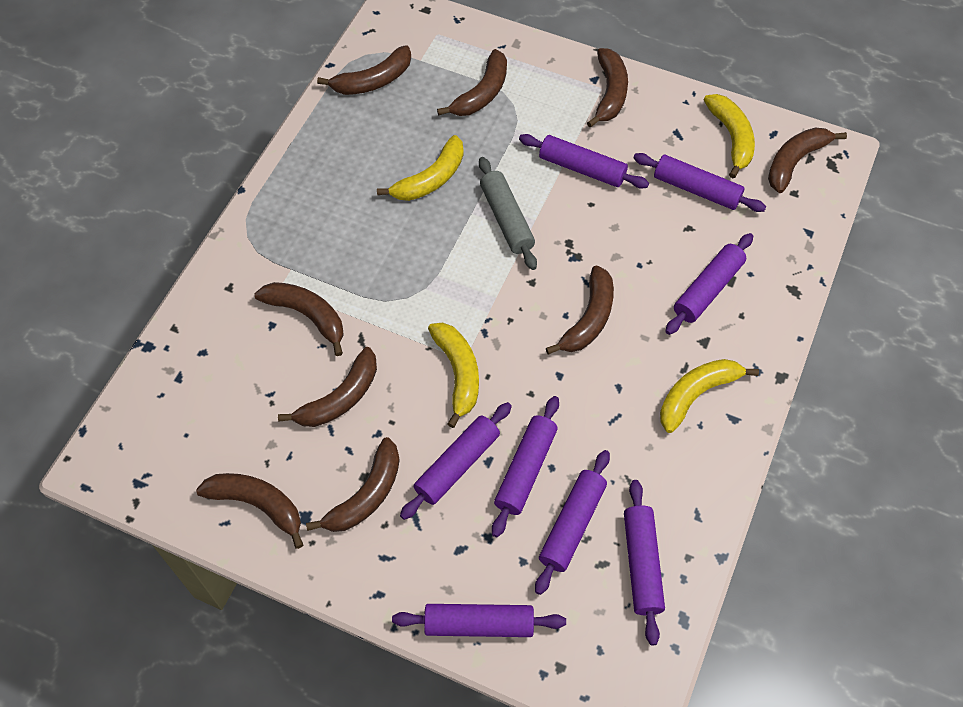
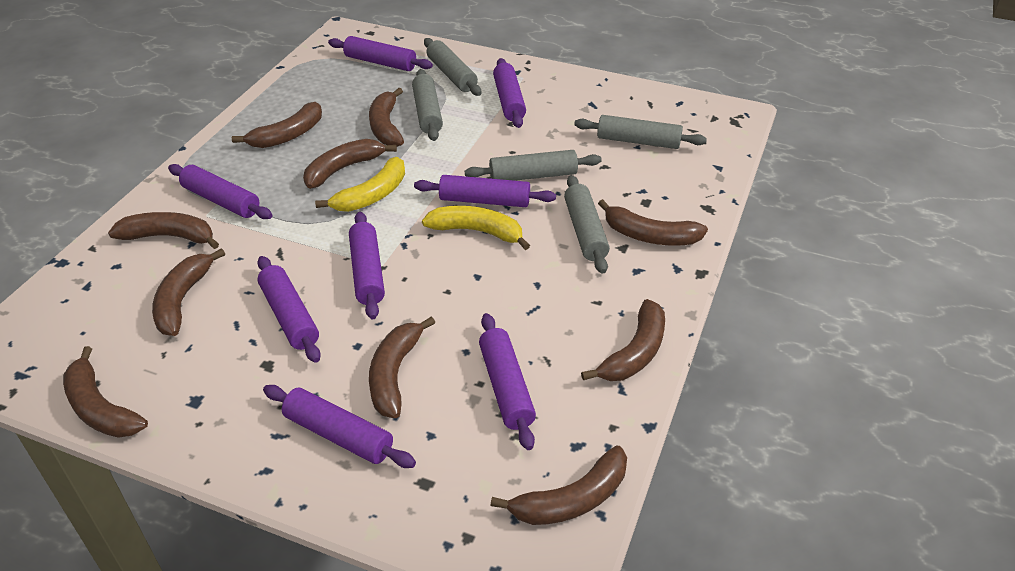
brown banana: [196,473,303,549] [255,282,344,356] [278,347,377,427] [306,437,400,532] [317,45,411,95] [437,49,507,116] [546,266,614,354] [587,48,628,128] [768,128,847,193] = 9 -> [63,346,148,438] [108,212,219,249] [152,248,225,336] [232,102,322,148] [303,139,397,189] [369,88,404,147] [369,316,435,418] [490,446,627,525] [581,299,665,381] [598,199,708,246] = 10
grey rolling pin: [479,157,537,270] = 1 -> [412,69,443,141] [424,38,482,96] [465,150,602,181] [564,175,610,273] [574,115,707,149] = 5
yellow banana: [377,135,464,201] [428,323,479,428] [660,359,759,433] [704,94,755,179] = 4 -> [315,157,405,212] [422,206,530,250] = 2

